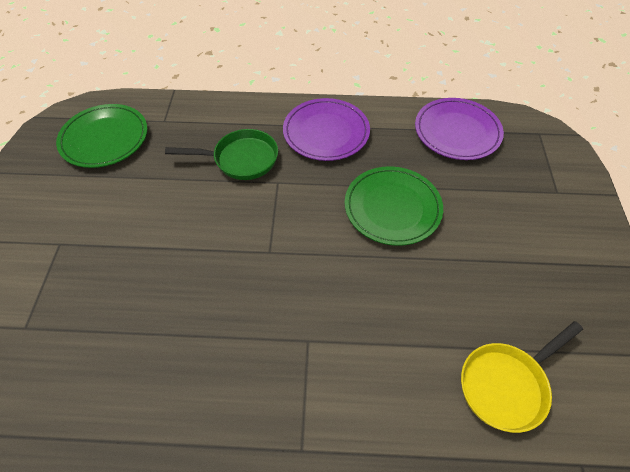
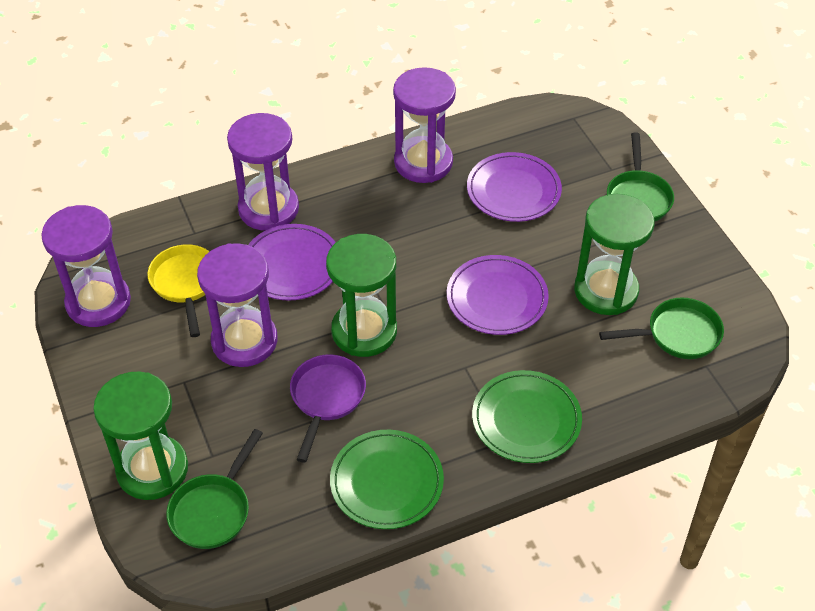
green hourglass: none = 0 -> [93,372,188,500] [326,234,397,357] [574,194,654,315] = 3
green pan: [165,129,278,180] = 1 -> [166,429,263,549] [599,298,724,359] [607,133,674,222] = 3
purple hourglass: none = 0 -> [41,205,131,327] [197,243,277,367] [227,113,299,231] [393,67,456,183] = 4
purple pan: none = 0 -> [290,354,366,463] = 1
purple plate: [283,98,370,161] [415,98,504,160] = 2 -> [248,224,336,301] [447,255,549,335] [467,152,562,222] = 3

